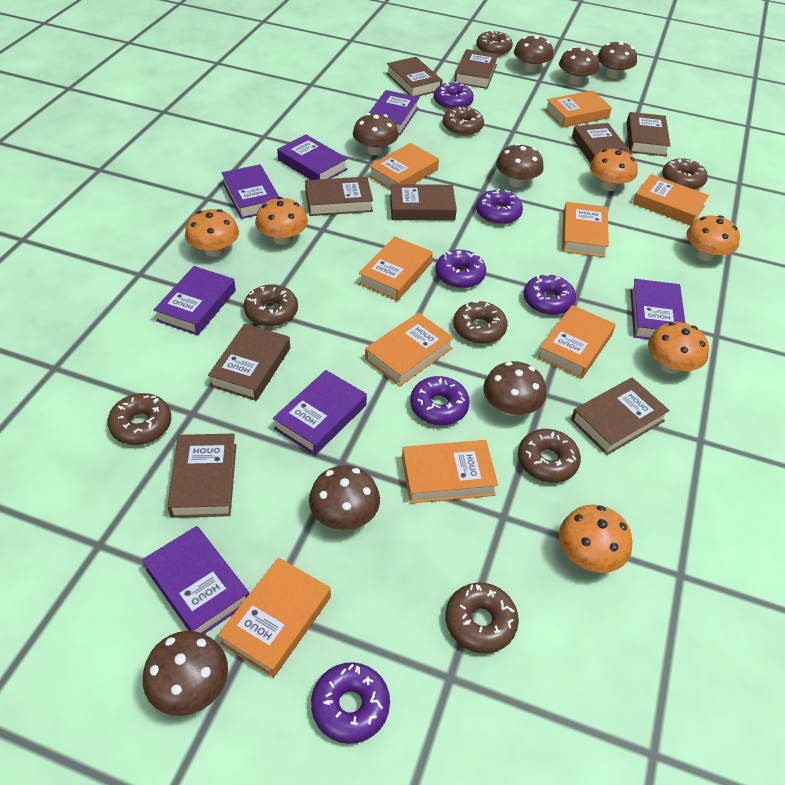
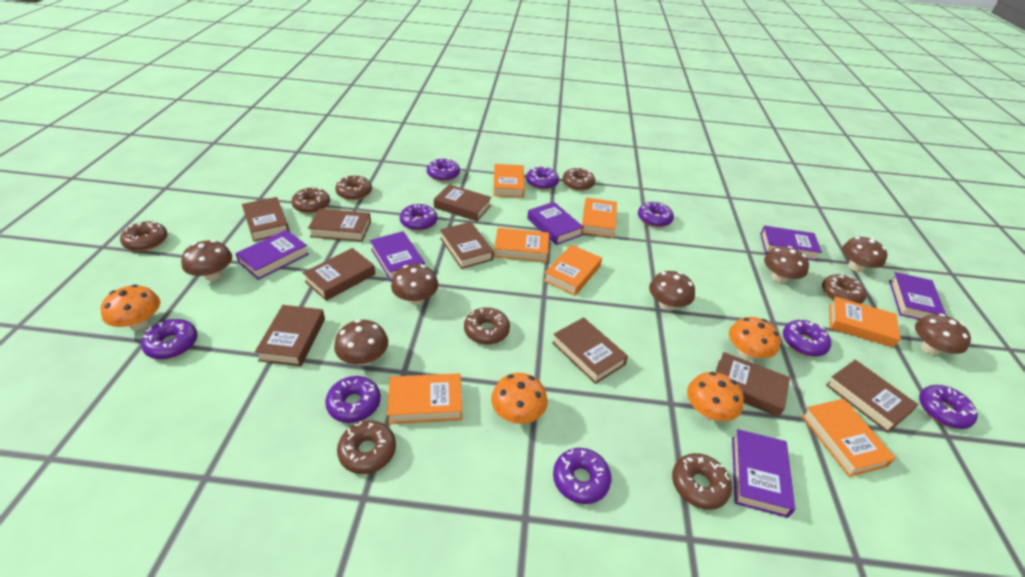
brown mushroom: [143,631,228,716] [309,465,380,530] [353,113,399,155] [483,361,546,416] [496,143,544,187] [514,35,553,73] [559,47,599,85] [597,41,637,79] = 8 -> [181,240,232,281] [334,319,388,366] [391,264,439,305] [649,271,695,310] [764,246,809,283] [842,237,888,272] [915,314,971,355] = 7
orange book: [218,557,331,678] [359,236,433,301] [365,313,454,386] [369,143,439,190] [402,440,498,504] [537,305,616,379] [545,90,612,128] [562,202,609,257] [633,174,709,226] = 9 -> [387,373,462,424] [493,164,525,198] [494,228,549,262] [544,245,602,296] [581,198,617,238] [801,399,896,477] [829,297,900,348] = 7
orange mushroom: [185,209,239,257] [255,197,308,245] [559,505,632,573] [590,148,638,191] [648,322,709,374] [686,215,740,261] = 6 -> [100,285,160,330] [491,373,548,424] [687,372,744,421] [729,317,780,360] = 4
purple book: [142,526,249,634] [154,266,236,336] [221,164,279,219] [273,370,367,455] [277,134,347,180] [369,90,419,135] [630,279,685,339] = 7 -> [235,230,309,280] [370,231,425,281] [527,202,584,245] [732,429,795,518] [760,226,822,261] [889,272,947,320] = 6
purple donut: [311,662,390,744] [410,376,470,425] [434,81,474,110] [435,250,486,289] [476,189,523,225] [523,273,576,315] = 6 -> [141,319,198,359] [325,376,381,423] [400,204,437,231] [427,159,460,181] [526,166,559,190] [553,448,611,504] [638,202,674,227] [783,320,831,356] [919,385,978,429] = 9

